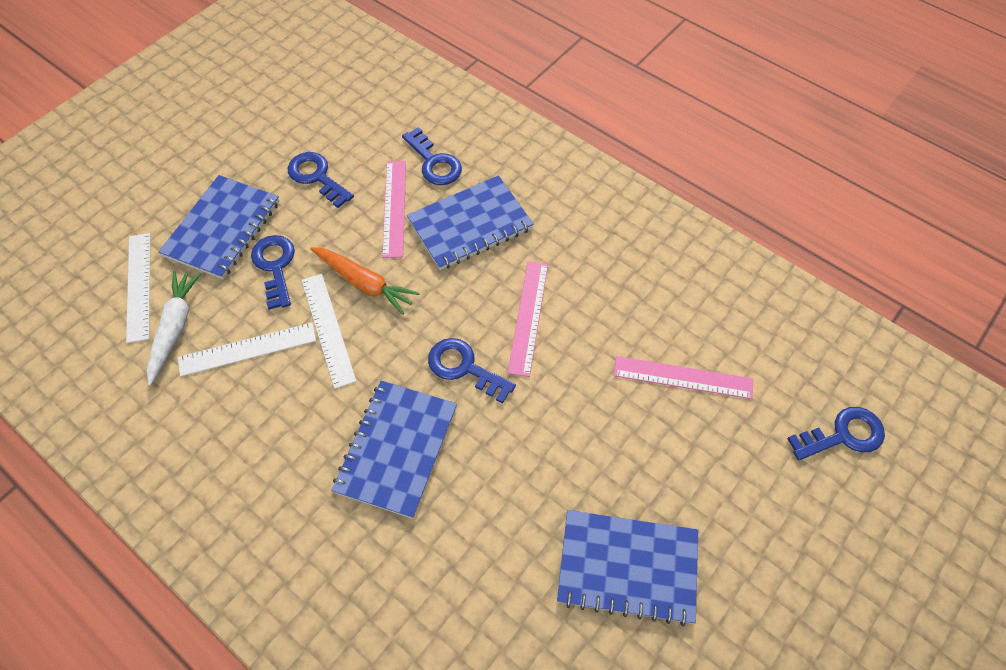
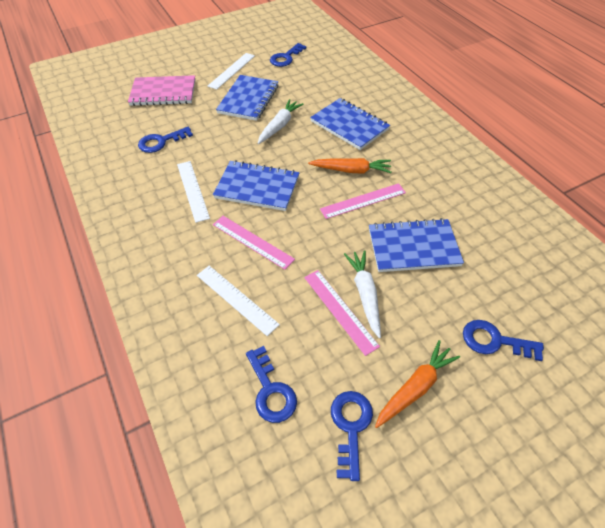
orange carrot: [310,247,420,315] = 1 -> [308,158,392,174] [375,340,460,428] = 2
pink notebook: none = 0 -> [128,75,196,106] = 1
white carrot: [147,270,202,386] = 1 -> [258,99,304,144] [344,250,381,338] = 2

